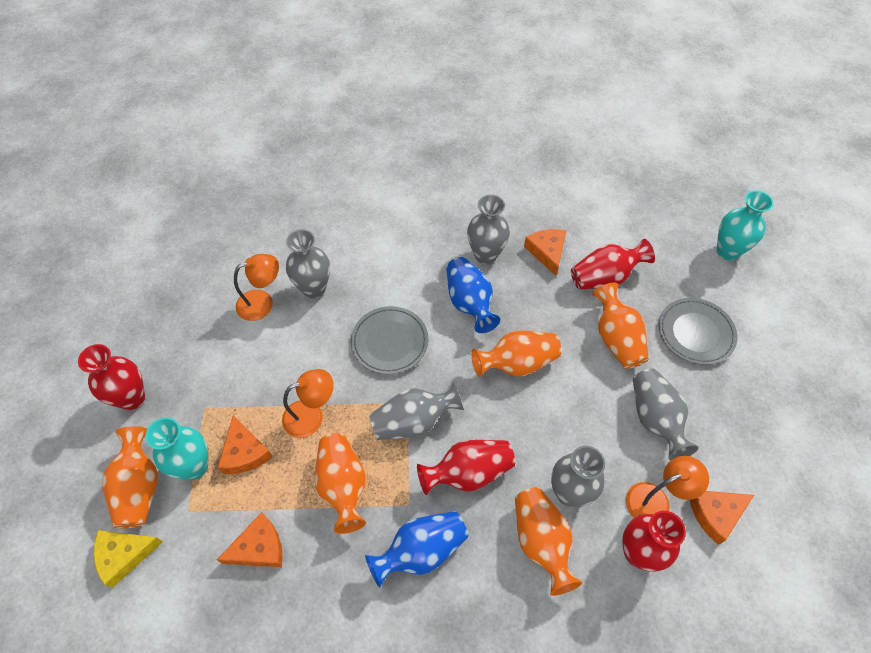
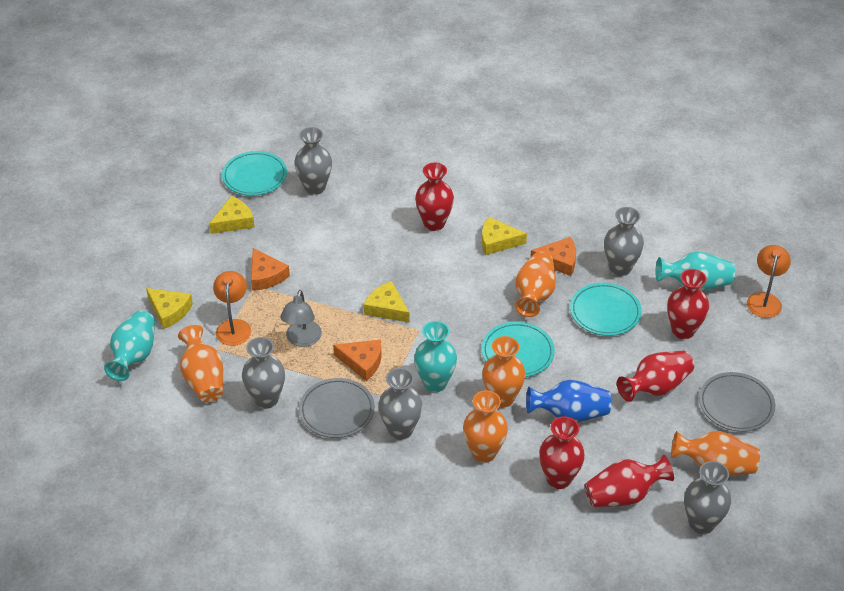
blue vase: [365,511,468,588] [446,257,500,333] = 2 -> [526,380,611,422] = 1
grey lamp: none = 0 -> [280,290,322,347] = 1
orange cheese: [217,512,283,567] [218,415,273,474] [524,229,566,276] [690,491,754,545] = 4 -> [251,248,290,291] [333,339,382,381] [530,237,576,276] = 3
orange lamp: [234,254,279,321] [282,369,334,438] [626,456,709,518] = 3 -> [213,271,251,346] [747,245,791,318] = 2
red vase: [78,344,145,410] [417,440,515,495] [571,239,655,290] [622,511,686,572] = 4 -> [415,162,454,231] [539,416,585,489] [585,455,674,507] [617,351,694,402] [667,269,709,339] = 5
turquoise plate: none = 0 -> [222,151,287,196] [482,322,555,377] [570,283,642,336] = 3
turquoise vase: [145,417,208,480] [717,190,774,260] = 2 -> [104,310,155,381] [414,321,457,392] [655,251,735,291] = 3
yellow cheese: [94,530,163,588] = 1 -> [146,288,193,329] [209,196,255,234] [364,281,409,323] [482,217,527,255] = 4

